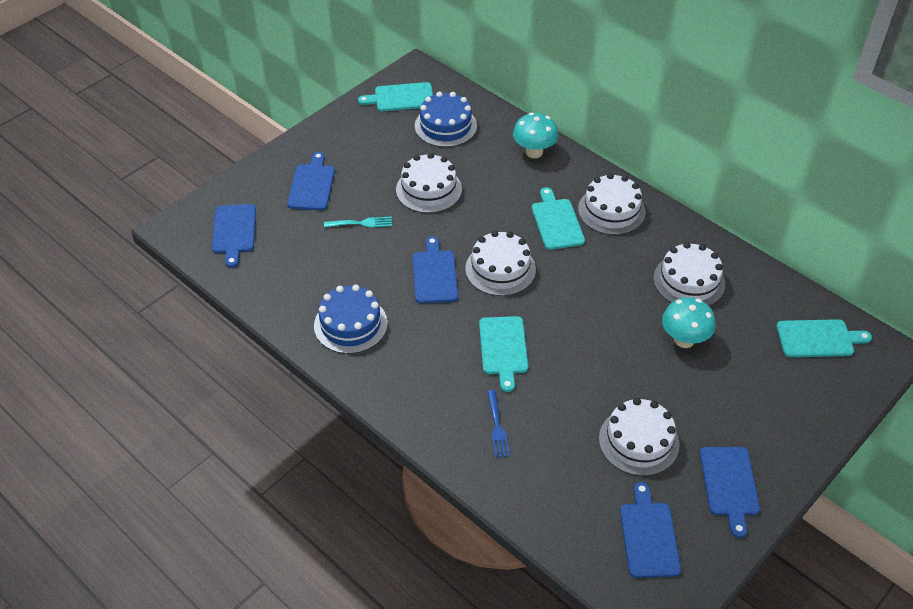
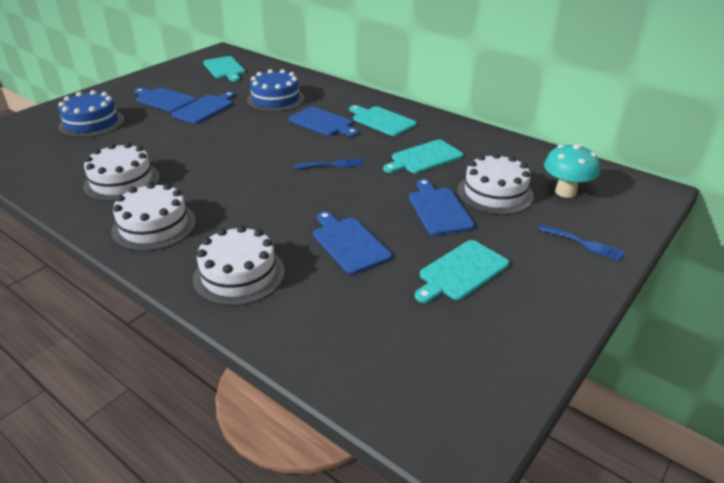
blue fork: [487,390,510,458] = 1 -> [294,158,364,169] [538,225,625,261] = 2
turquoise fork: [324,217,392,228] = 1 -> none = 0
turquoise mushroom: [513,112,558,158] [662,297,716,348] = 2 -> [544,144,600,198] = 1
white cake: [396,153,462,213] [465,231,536,296] [578,173,646,235] [599,398,680,476] [653,242,725,306] = 5 -> [83,143,160,202] [111,182,196,251] [193,225,285,306] [457,153,534,215] = 4

